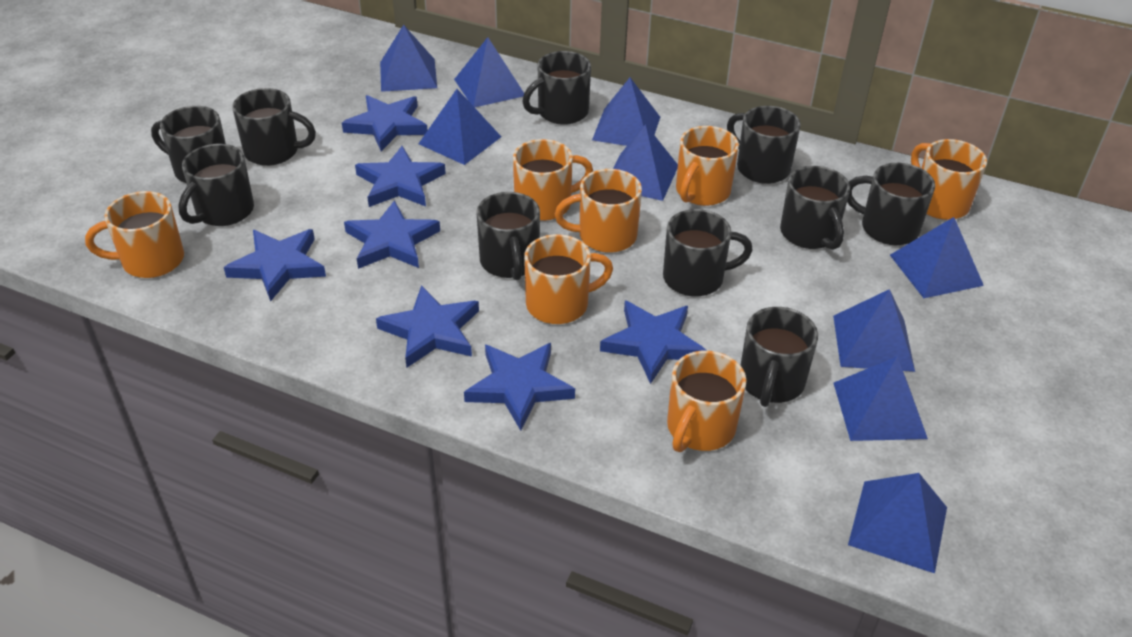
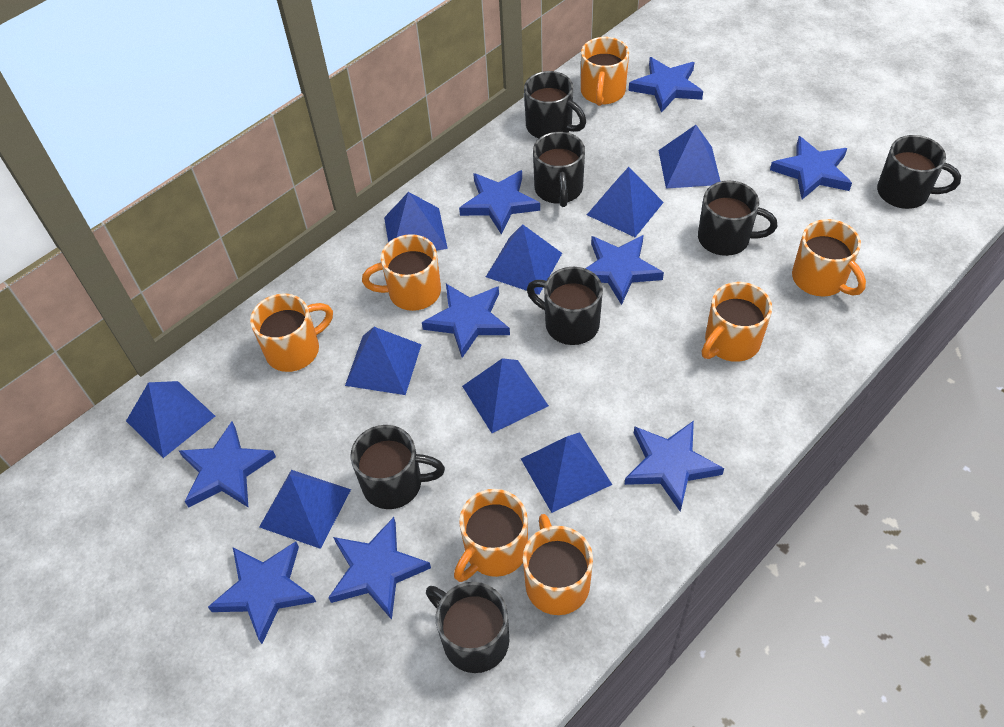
black mug: [151,106,226,183] [178,144,254,226] [232,88,316,166] [476,192,540,280] [522,51,591,125] [663,209,753,296] [727,106,801,184] [740,307,818,407] [780,166,850,250] [847,163,935,245] = 10 -> [351,425,445,509] [426,582,509,673] [524,71,586,138] [527,267,603,345] [533,132,585,207] [698,180,777,256] [877,135,961,209] = 7
blue star: [224,229,326,302] [342,95,427,151] [344,200,440,269] [355,146,446,207] [376,285,479,368] [464,343,575,431] [600,301,706,384] = 7 -> [179,422,276,507] [208,541,316,644] [328,517,431,620] [422,284,510,358] [459,170,540,235] [585,235,664,305] [624,421,724,512] [629,57,703,113] [770,136,852,199] = 9

